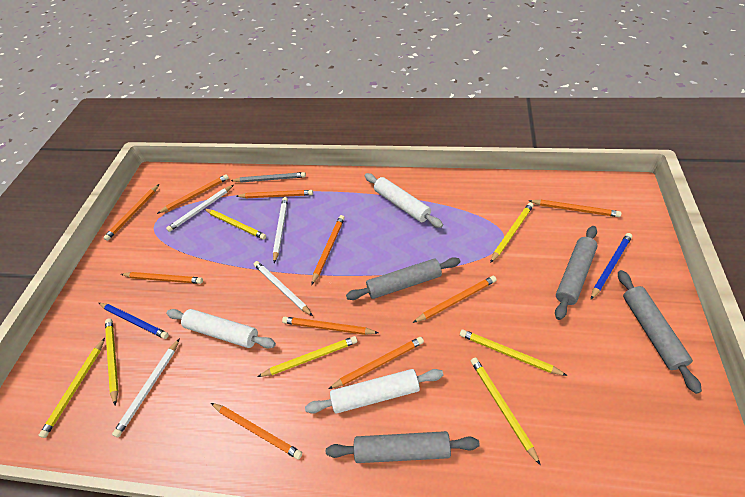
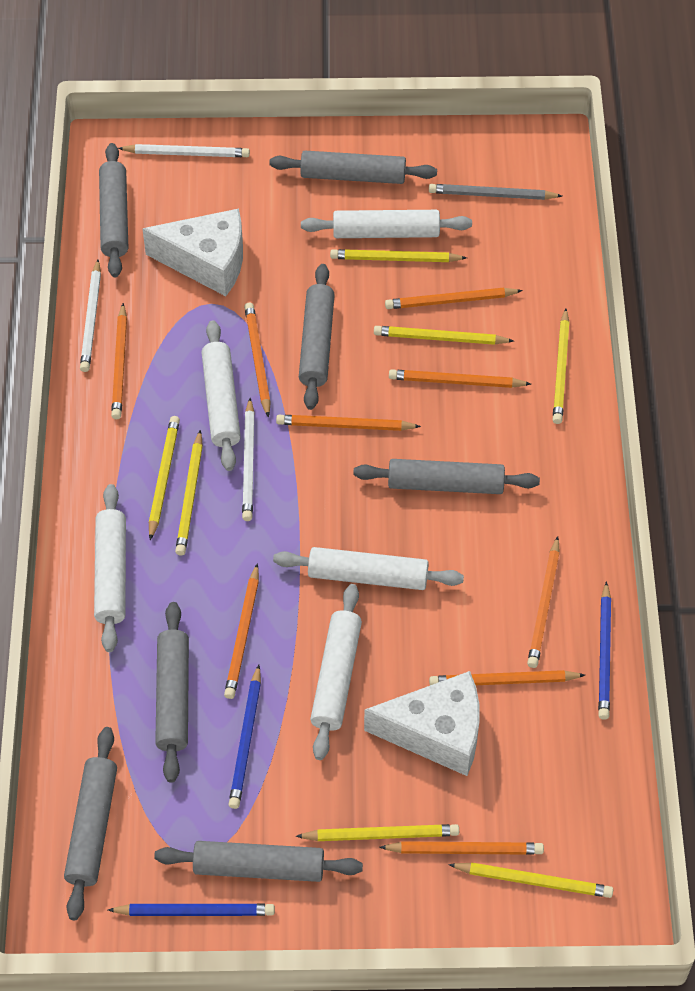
blue pencil: [99,303,169,339] [591,233,632,299] = 2 -> [108,904,275,916] [228,665,261,809] [598,581,611,720] = 3
grey rolling pin: [326,431,480,463] [346,257,460,300] [555,226,598,320] [618,270,702,394] = 4 -> [64,727,117,920] [99,143,128,278] [154,841,363,882] [155,602,189,783] [269,151,437,184] [299,264,335,410] [353,459,540,494] = 7
orange pencil: [103,184,159,241] [121,272,203,284] [157,174,229,214] [211,403,302,460] [236,190,313,198] [282,317,379,335] [311,215,345,285] [328,337,424,389] [413,276,497,323] [529,200,622,217] = 10 -> [111,303,127,419] [224,563,259,699] [244,302,271,418] [276,415,421,431] [379,841,544,855] [385,288,523,309] [389,369,531,388] [429,670,585,685] [527,536,560,668] = 9
white cheese: none = 0 -> [143,208,243,296] [364,671,479,776] = 2
white pencil: [112,338,180,437] [166,185,234,232] [254,261,313,316] [273,197,288,263] = 4 -> [80,259,101,372] [118,144,250,157] [242,398,255,521] = 3
white rolling pin: [167,309,276,348] [305,369,443,414] [365,173,443,228] = 3 -> [94,484,126,652] [202,320,241,471] [273,547,464,590] [301,210,472,238] [310,584,362,760] = 5

